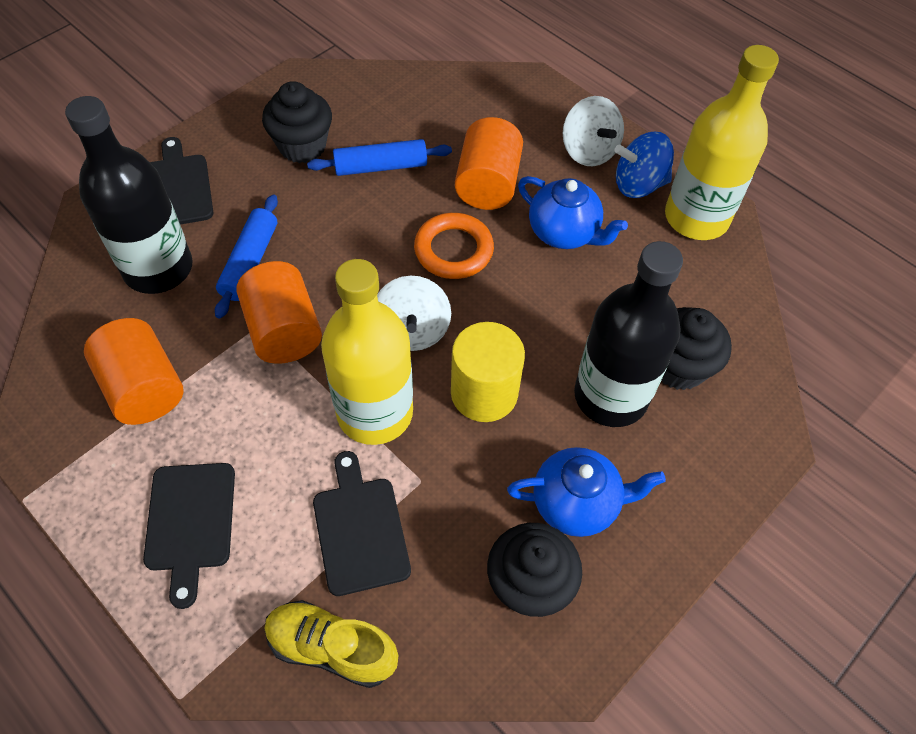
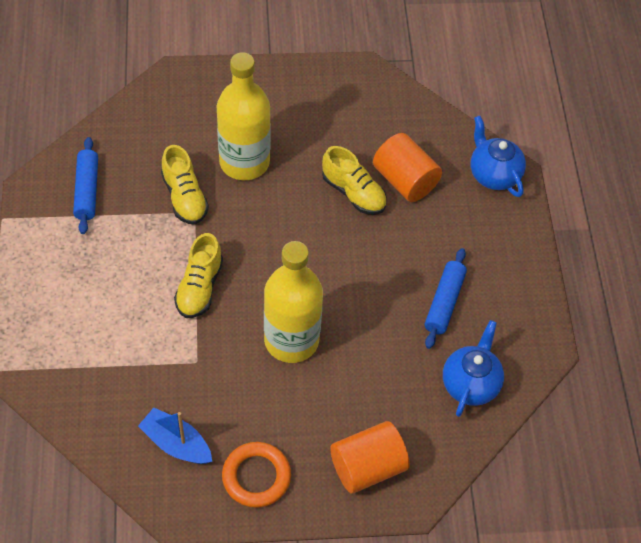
black bottle: [65,96,193,294] [574,241,683,427] = 2 -> none = 0
black cupcake: [262,81,332,163] [487,523,582,617] [661,307,732,390] = 3 -> none = 0
black cutting board: [143,463,235,609] [150,137,213,225] [313,451,411,596] = 3 -> none = 0
blue boat: none = 0 -> [138,408,212,464] = 1
blue spinning top: [614,132,674,198] = 1 -> none = 0
orange cylinder: [84,318,183,425] [236,261,322,364] [455,117,523,210] = 3 -> [330,421,410,494] [373,133,442,202] = 2
white spinning top: [377,276,451,351] [563,96,624,166] = 2 -> none = 0
yellow cylinder: [451,322,525,422] = 1 -> none = 0
yellow shoe: [264,600,398,688] = 1 -> [161,145,209,224] [174,233,223,318] [322,146,387,215] = 3

